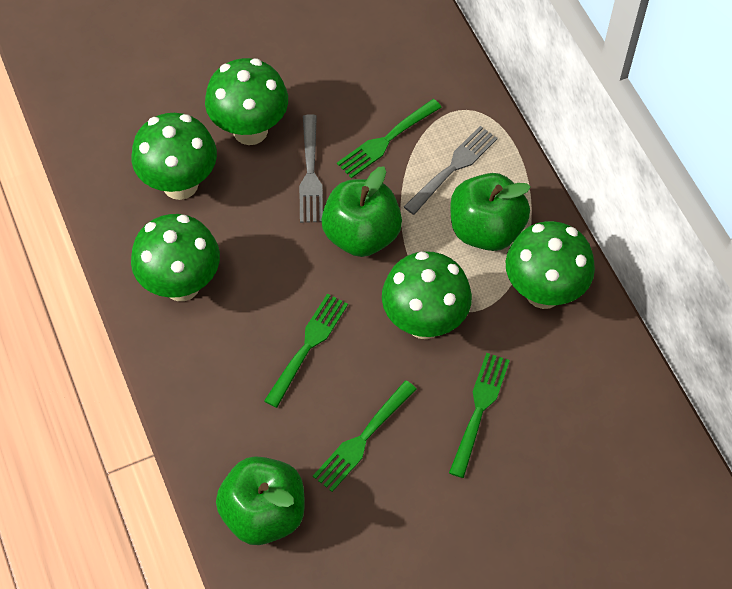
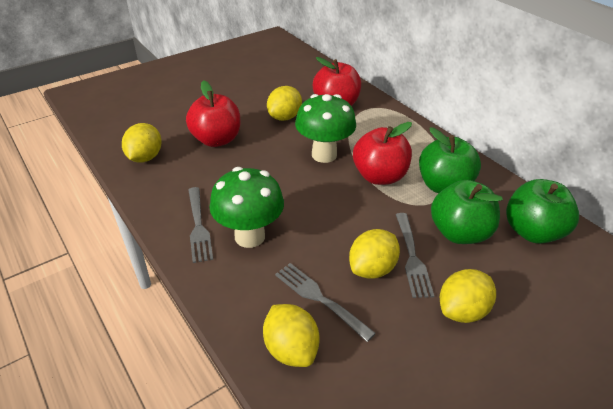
green fork: [264,294,348,408] [313,380,417,492] [337,99,442,178] [449,353,510,478] = 4 -> none = 0
green mushroom: [131,214,220,301] [132,113,217,200] [205,58,288,145] [382,251,472,339] [506,221,595,309] = 5 -> [209,167,284,248] [295,94,356,163] = 2
grey fork: [299,114,323,223] [404,126,498,215] = 2 -> [188,187,213,263] [275,263,376,342] [396,213,434,298] = 3
red apple: none = 0 -> [186,80,240,147] [313,57,361,106] [353,122,412,185] = 3
yellow lemon: none = 0 -> [122,123,162,163] [263,304,320,367] [267,86,302,121] [349,229,400,279] [440,269,496,323] = 5

